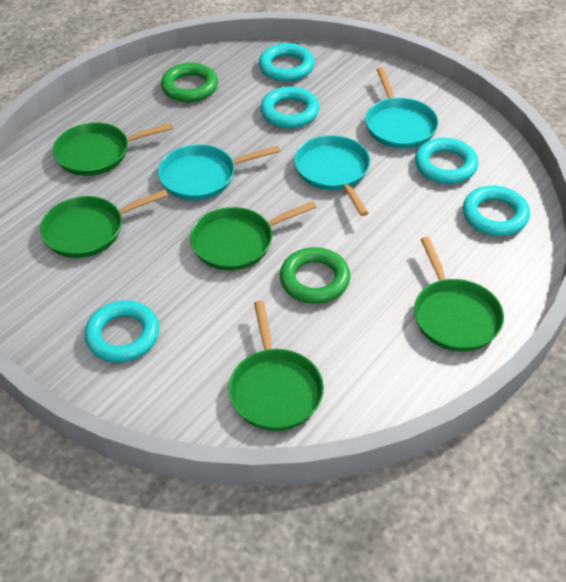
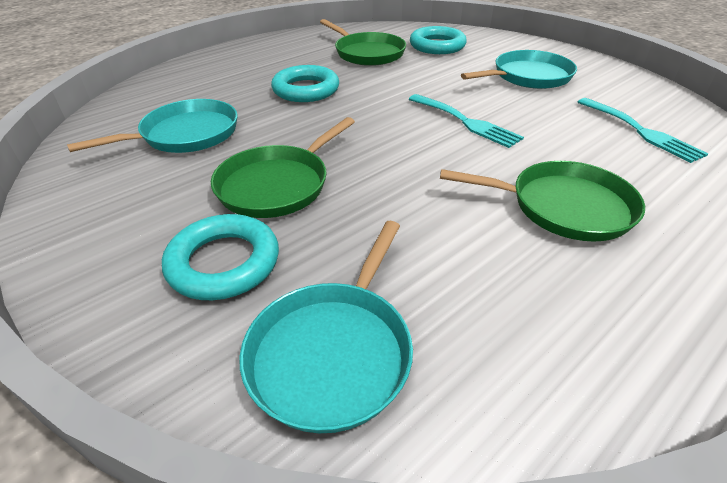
green pan: [40,189,168,258] [53,122,173,176] [190,201,317,270] [228,301,324,431] [414,237,504,352] = 5 -> [211,117,355,218] [320,19,406,66] [440,161,645,242] = 3
green ring: [161,63,218,102] [280,247,350,304] = 2 -> none = 0
turquoise fork: none = 0 -> [409,94,524,148] [578,98,708,163] = 2
turquoise ring: [85,300,159,362] [259,43,314,82] [261,86,319,128] [415,138,478,184] [463,186,530,236] = 5 -> [162,214,279,300] [271,65,339,102] [410,26,467,54] = 3

